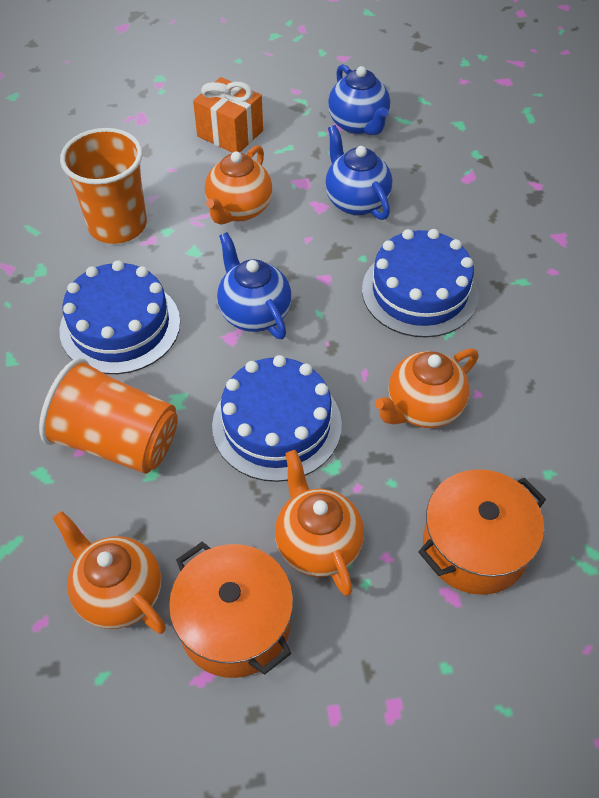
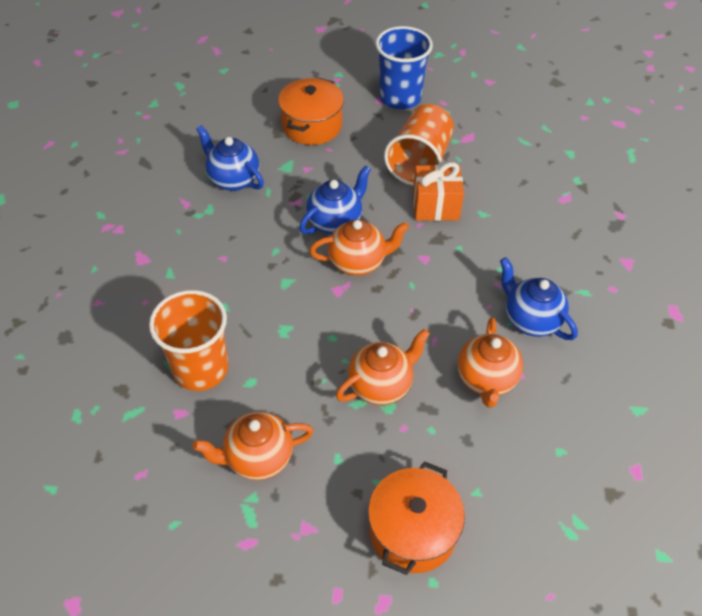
blue cake: [59,260,180,374] [212,355,342,482] [362,229,479,338] = 3 -> none = 0
blue cup: none = 0 -> [376,26,433,109] = 1

